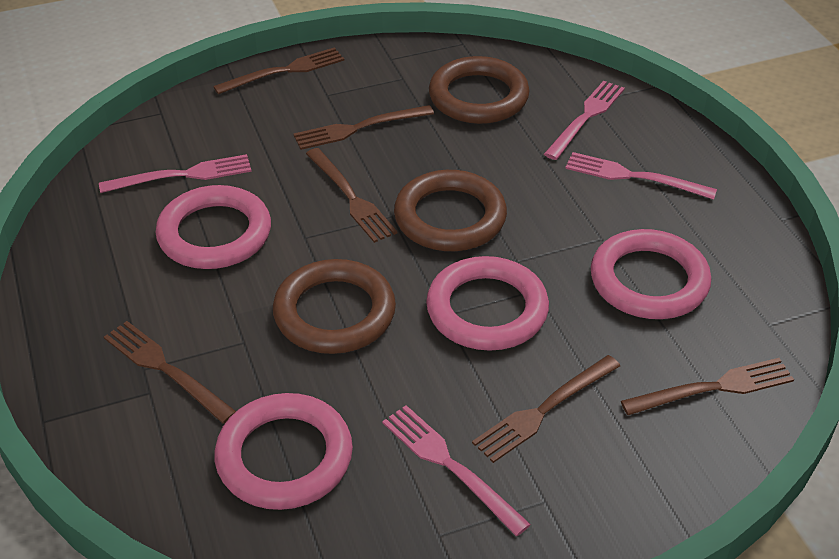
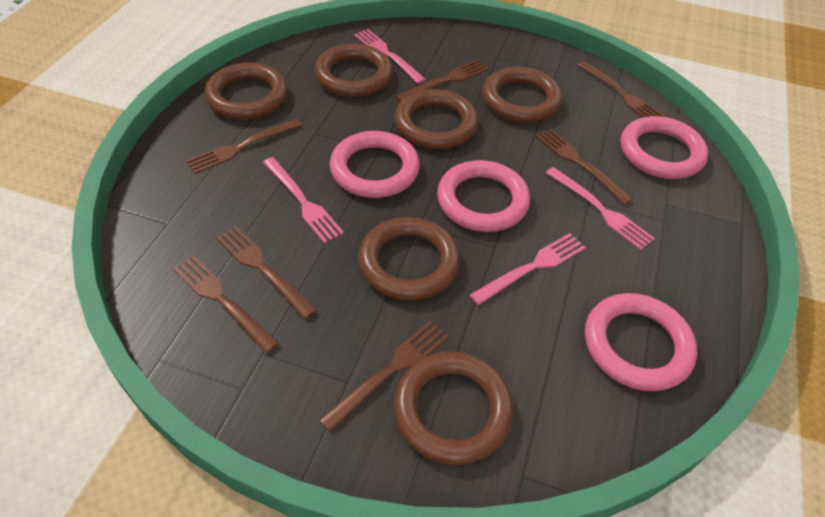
brown fork: [104,321,236,424] [213,47,344,95] [293,105,434,150] [306,148,398,243] [472,355,620,463] [621,358,794,415] = 6 -> [173,255,279,353] [186,119,303,174] [216,226,317,319] [319,320,449,432] [395,60,488,102] [536,129,633,205] [577,61,666,117] = 7
brown ring: [273,259,396,354] [394,170,507,251] [429,56,529,124] = 3 -> [204,63,288,120] [314,44,393,97] [358,217,460,300] [393,352,513,465] [395,89,478,149] [482,67,562,123] = 6

